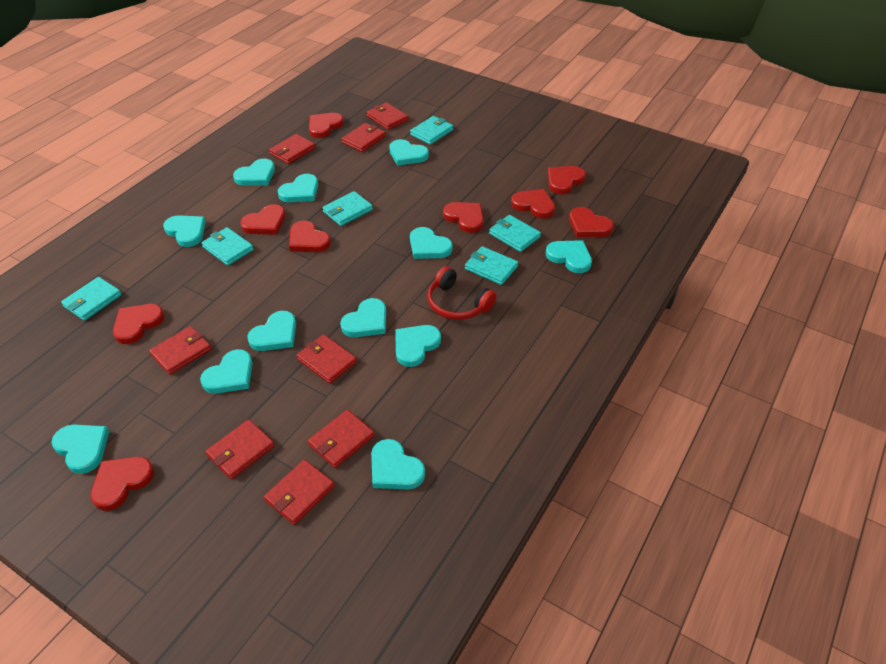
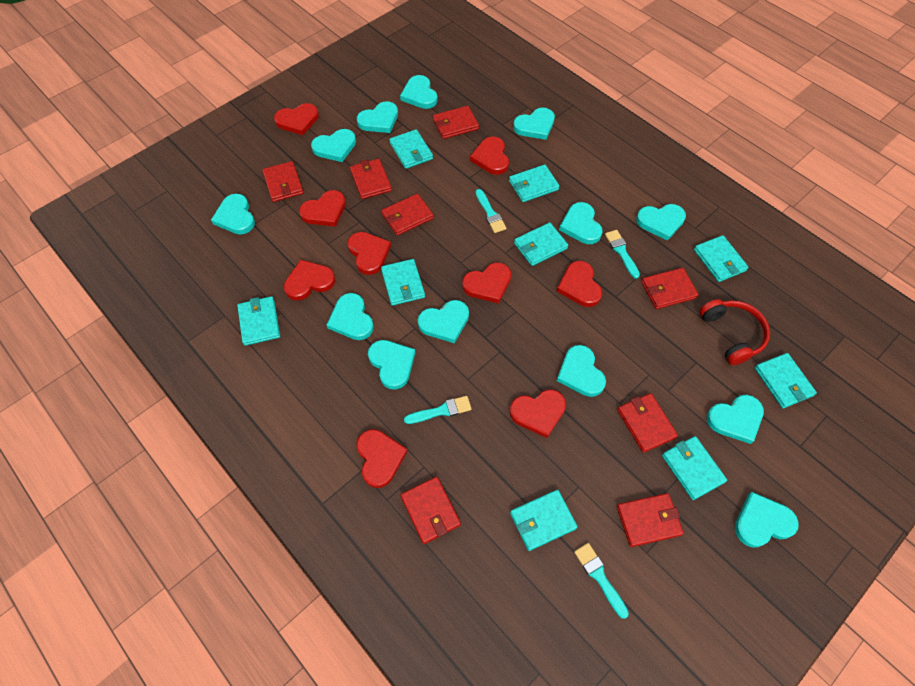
turquoise brush: none = 0 -> [404,396,472,424] [475,189,507,233] [574,543,629,619] [605,230,640,279] = 4
turquoise heart: [51,424,110,474] [163,215,206,247] [200,349,253,394] [233,159,275,186] [247,311,296,351] [277,174,318,202] [340,298,386,337] [371,439,425,490] [389,139,429,166] [395,325,441,367] [410,227,453,259] [546,240,592,273] = 12 -> [211,194,255,234] [311,129,356,162] [327,293,374,340] [357,101,398,133] [368,340,416,389] [400,75,438,109] [418,300,469,343] [513,108,555,140] [557,345,606,397] [559,202,603,244] [636,204,686,241] [707,395,764,444] [735,492,799,548] = 13
turquoise wallet: [61,277,122,321] [201,227,254,266] [323,191,373,226] [410,116,453,145] [465,246,518,285] [489,215,541,252] = 6 -> [237,296,280,346] [381,259,425,306] [389,129,433,169] [509,165,560,202] [510,490,577,551] [514,222,568,266] [662,436,727,500] [694,235,749,282] [755,353,817,408] = 9

